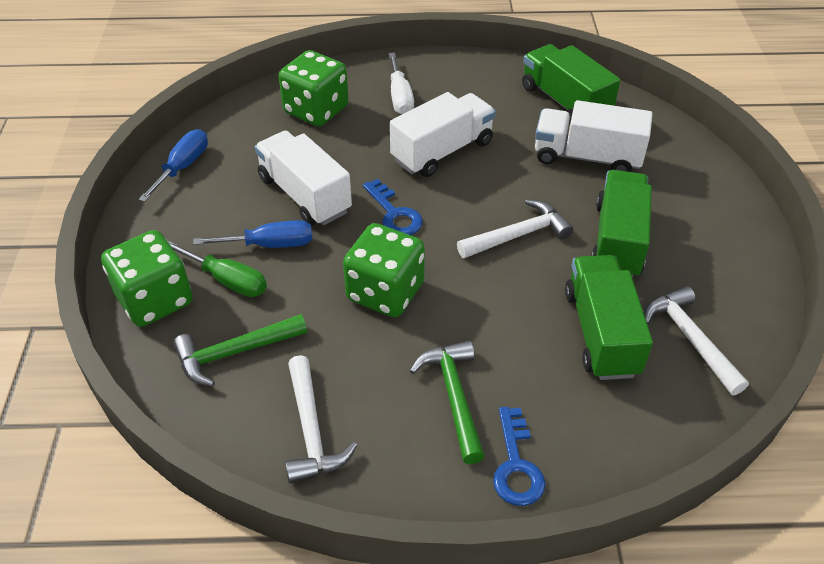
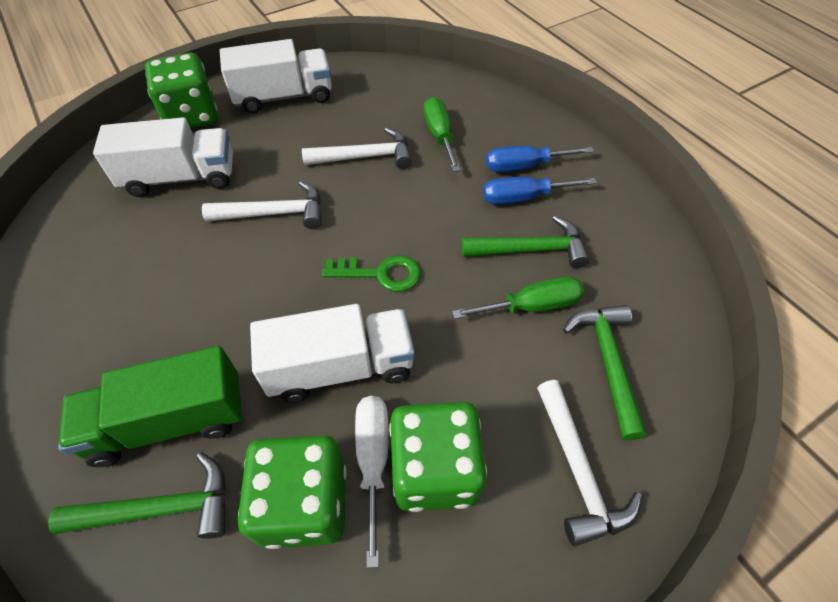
blue key: [363,179,423,235] [493,407,546,506] = 2 -> none = 0
green hammer: [173,314,307,386] [410,340,485,464] = 2 -> [48,453,226,539] [462,216,590,268] [563,305,647,440] = 3
green key: none = 0 -> [322,255,421,292] = 1
green screwdriver: [168,241,267,297] = 1 -> [424,97,461,172] [452,276,584,319] = 2
green truck: [522,44,620,124] [565,255,653,380] [591,170,652,277] = 3 -> [58,346,243,467] = 1

